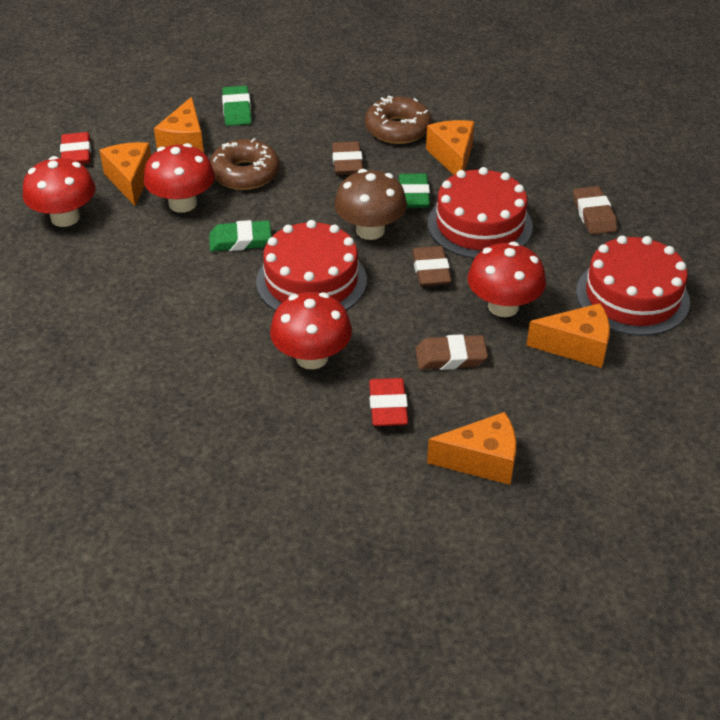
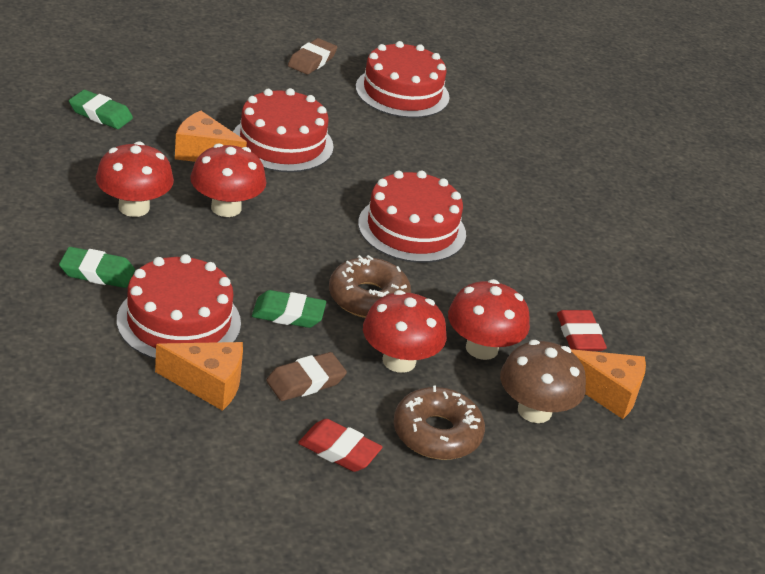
brown eraser: [332,141,363,175] [412,246,452,286] [415,334,488,370] [573,186,617,235] = 4 -> [266,352,347,401] [288,38,337,74] = 2
orange cheese: [99,142,151,206] [154,97,204,153] [426,120,475,175] [427,412,516,485] [526,303,610,368] = 5 -> [155,342,243,411] [175,111,247,162] [571,349,646,419] = 3
red cake: [256,220,367,311] [428,167,533,258] [576,235,690,336] = 3 -> [117,254,241,359] [233,88,334,172] [356,41,450,118] [358,170,466,263] = 4

